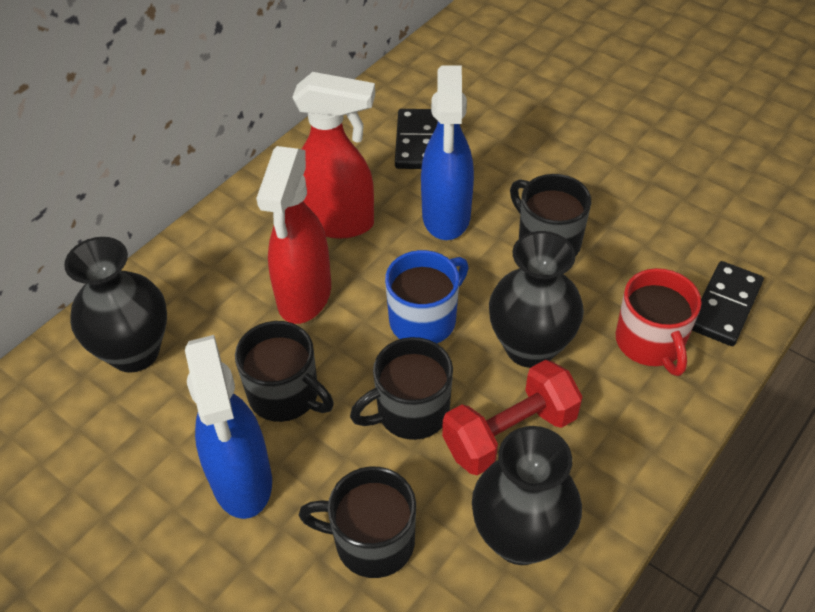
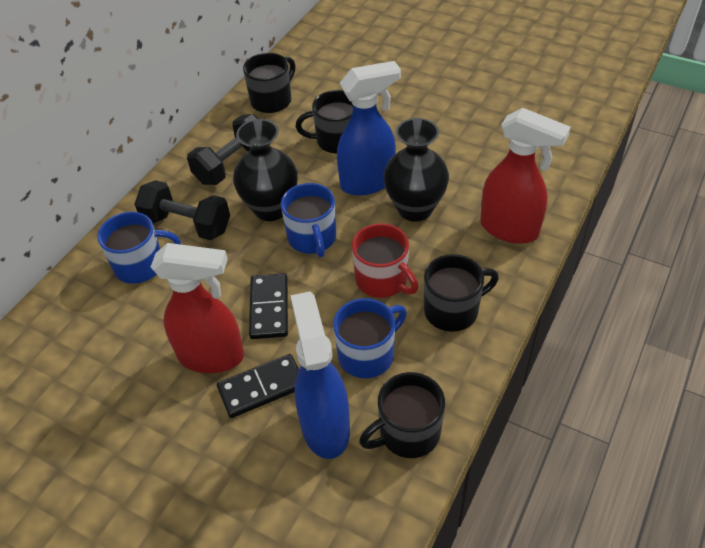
black dumbbell: none = 0 -> [134,180,230,240] [187,114,259,185] = 2
black vase: [64,237,167,373] [472,426,582,565] [489,231,584,368] = 3 -> [233,119,298,221] [383,118,449,222] = 2
blue mug: [385,250,469,343] = 1 -> [97,212,181,284] [281,183,336,258] [333,298,407,378] = 3
red dumbbell: [442,360,583,475] = 1 -> none = 0

